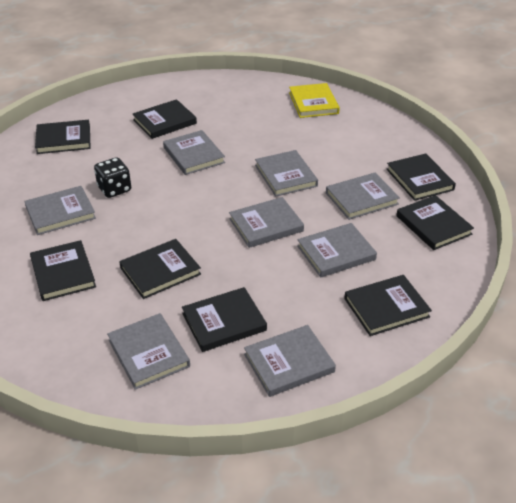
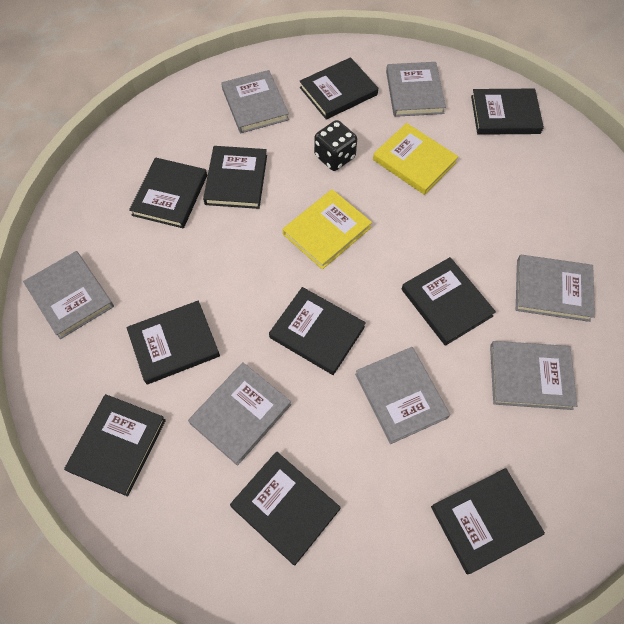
black book: [30,240,96,301] [35,120,90,154] [119,239,201,299] [133,99,197,139] [182,287,267,352] [344,275,432,336] [386,154,456,201] [396,195,474,250] = 8 -> [64,394,166,496] [126,301,220,384] [129,157,207,228] [203,146,267,209] [230,451,341,565] [269,287,366,375] [300,57,378,120] [402,257,496,346] [431,468,545,574] [471,89,544,135] = 10
grey book: [24,186,96,235] [107,313,190,390] [163,130,225,175] [229,197,304,248] [244,325,336,397] [255,150,318,197] [297,223,377,277] [326,173,400,220] = 8 -> [23,251,114,339] [188,363,291,466] [221,70,289,133] [355,347,450,444] [386,62,446,117] [490,341,577,410] [516,255,595,322] = 7
yellow book: [289,83,340,118] = 1 -> [283,189,372,269] [373,123,459,195] = 2

